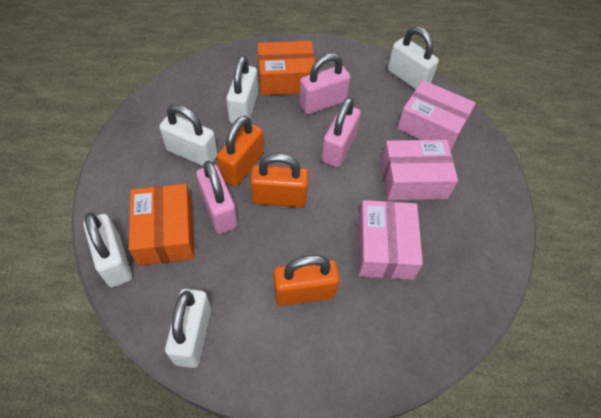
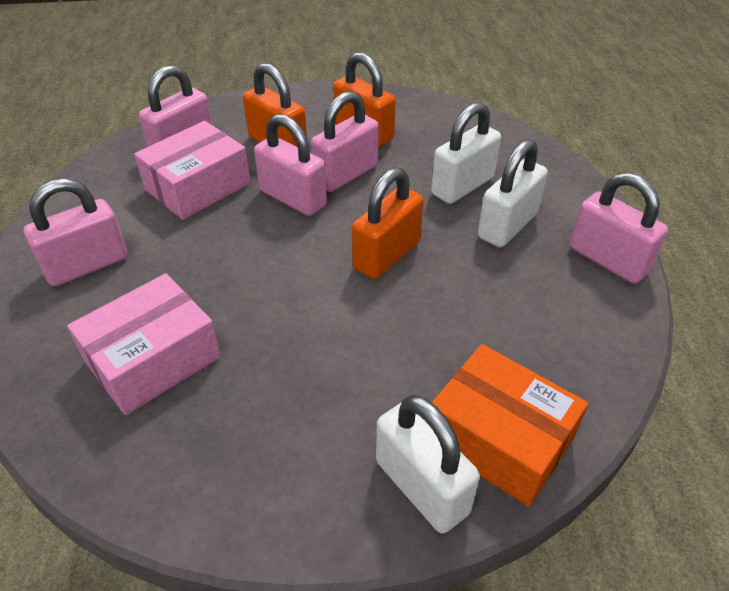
orange box: [129,184,194,266] [257,41,315,95] = 2 -> [431,344,588,507] = 1
pink box: [358,200,423,280] [381,140,458,200] [397,80,476,151] = 3 -> [67,273,221,415] [134,121,251,220] = 2
pink padlock: [196,161,238,234] [299,53,351,114] [321,97,361,167] = 3 -> [24,178,128,286] [139,65,212,147] [254,114,327,216] [311,91,379,192] [570,172,668,284] = 5
white padlock: [83,213,132,287] [159,104,218,166] [165,289,211,368] [226,55,258,124] [388,27,439,89] = 5 -> [376,395,480,534] [431,102,501,204] [478,139,548,248] = 3

